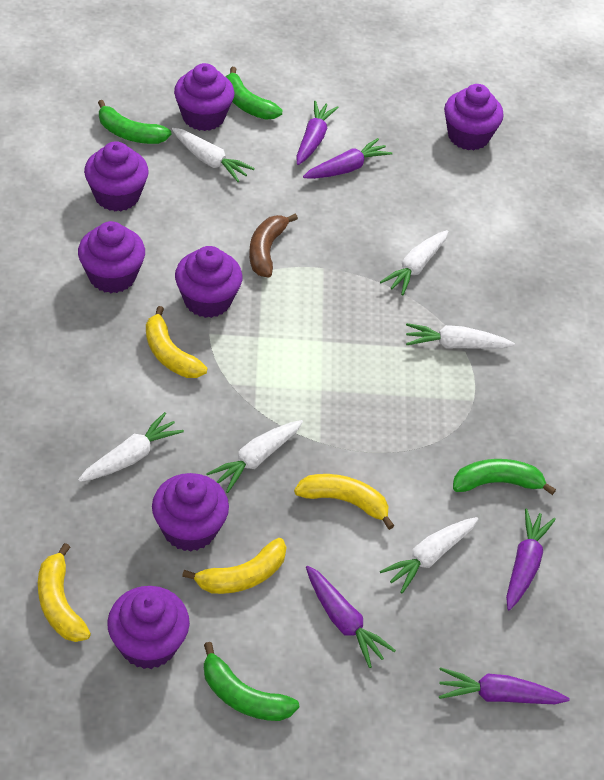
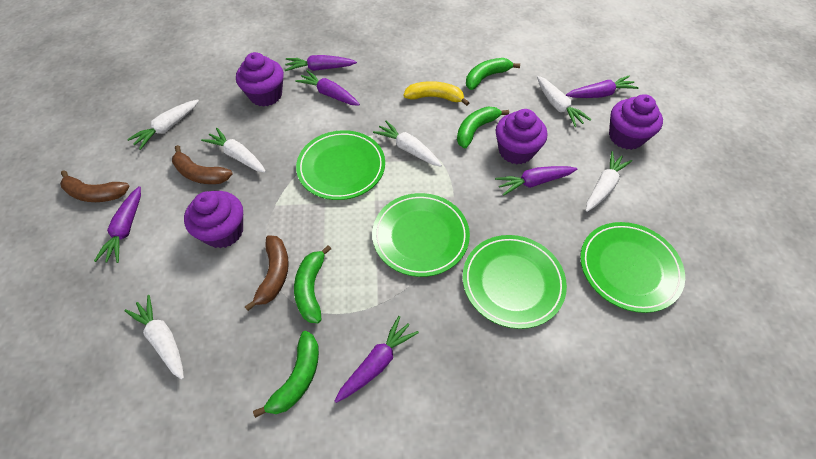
brown banana: [249,214,298,278] = 1 -> [60,170,130,202] [172,145,232,184] [245,235,289,311] = 3
green plate: none = 0 -> [296,130,385,200] [372,193,470,277] [463,235,567,329] [580,222,685,313] = 4
purple carrot: [296,101,339,165] [303,138,393,179] [306,566,396,668] [439,667,570,704] [506,509,556,610] = 5 -> [94,186,141,263] [285,55,357,71] [295,70,360,106] [334,316,419,403] [495,166,578,196] [566,76,639,98] = 6
purple cupcake: [78,221,145,293] [84,141,149,211] [107,586,190,669] [152,473,229,551] [174,63,235,131] [175,246,242,318] [444,84,504,150] = 7 -> [184,191,243,248] [236,52,284,107] [496,109,547,164] [609,94,663,150] = 4
yellow banana: [38,543,91,642] [146,306,208,378] [182,538,287,594] [294,474,394,530] = 4 -> [403,81,470,106] = 1

